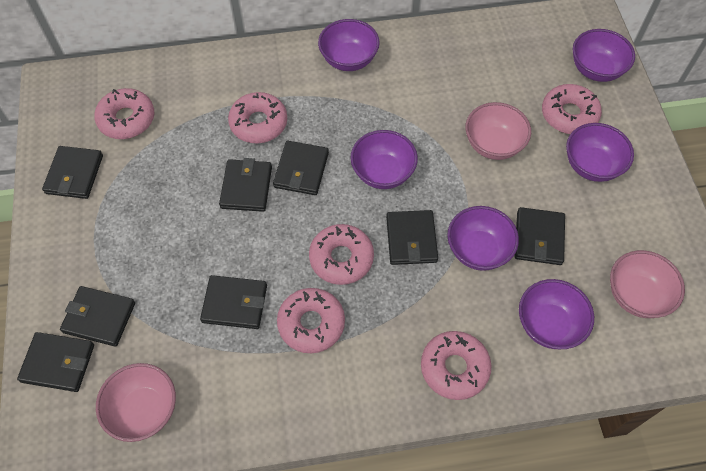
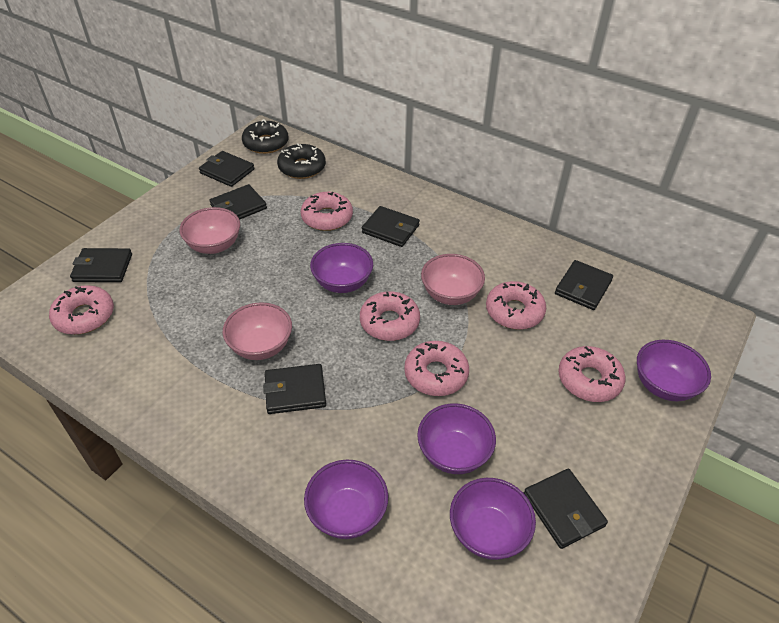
black donut: none = 0 -> [242,119,288,154] [277,143,326,179] = 2
black wallet: [17,332,94,392] [42,146,103,199] [60,286,135,347] [200,275,267,329] [219,158,272,212] [273,141,329,195] [386,210,438,265] [515,207,565,265] = 8 -> [70,248,132,282] [199,151,254,187] [210,184,267,220] [263,364,326,414] [362,206,420,247] [524,469,608,549] [555,260,613,310] = 7
purple bowl: [318,19,380,71] [351,130,418,189] [447,206,519,271] [519,279,594,349] [566,123,634,182] [573,29,635,82] = 6 -> [304,460,388,539] [310,243,373,293] [417,403,496,474] [450,478,536,560] [637,340,711,401] = 5

